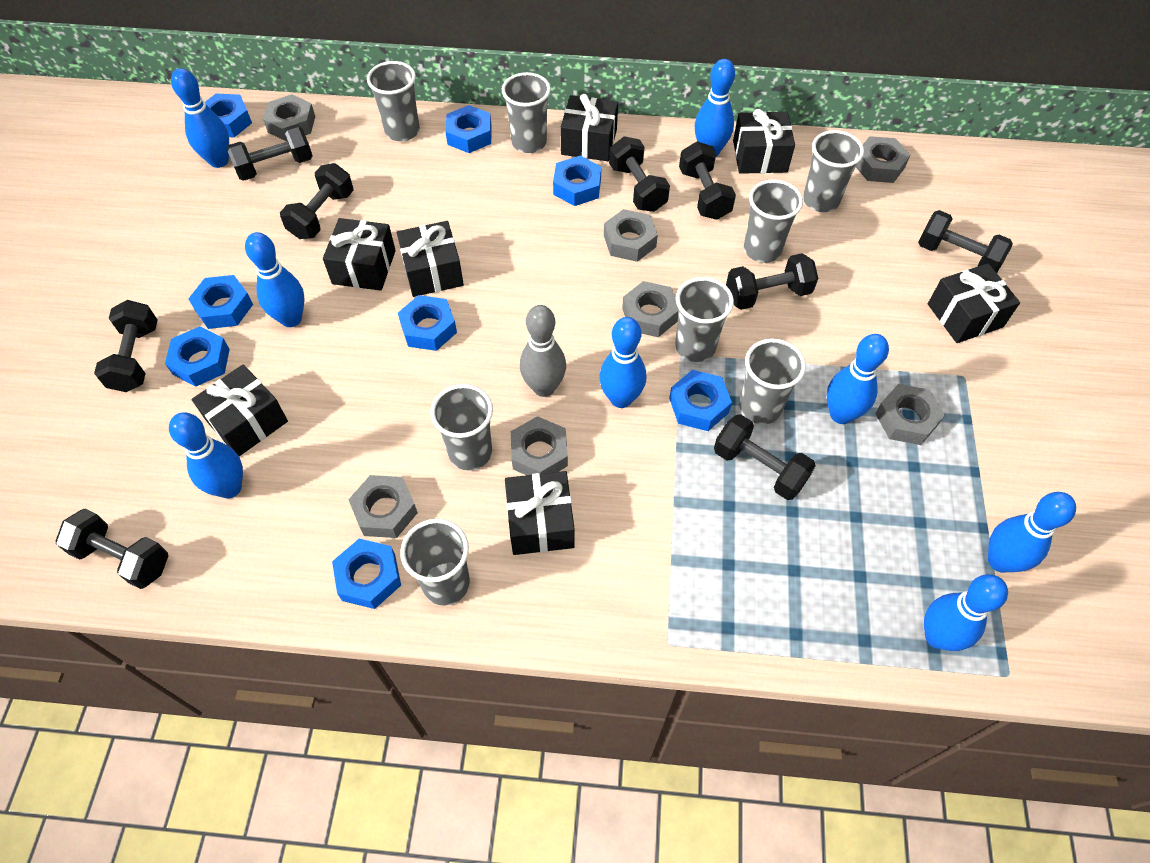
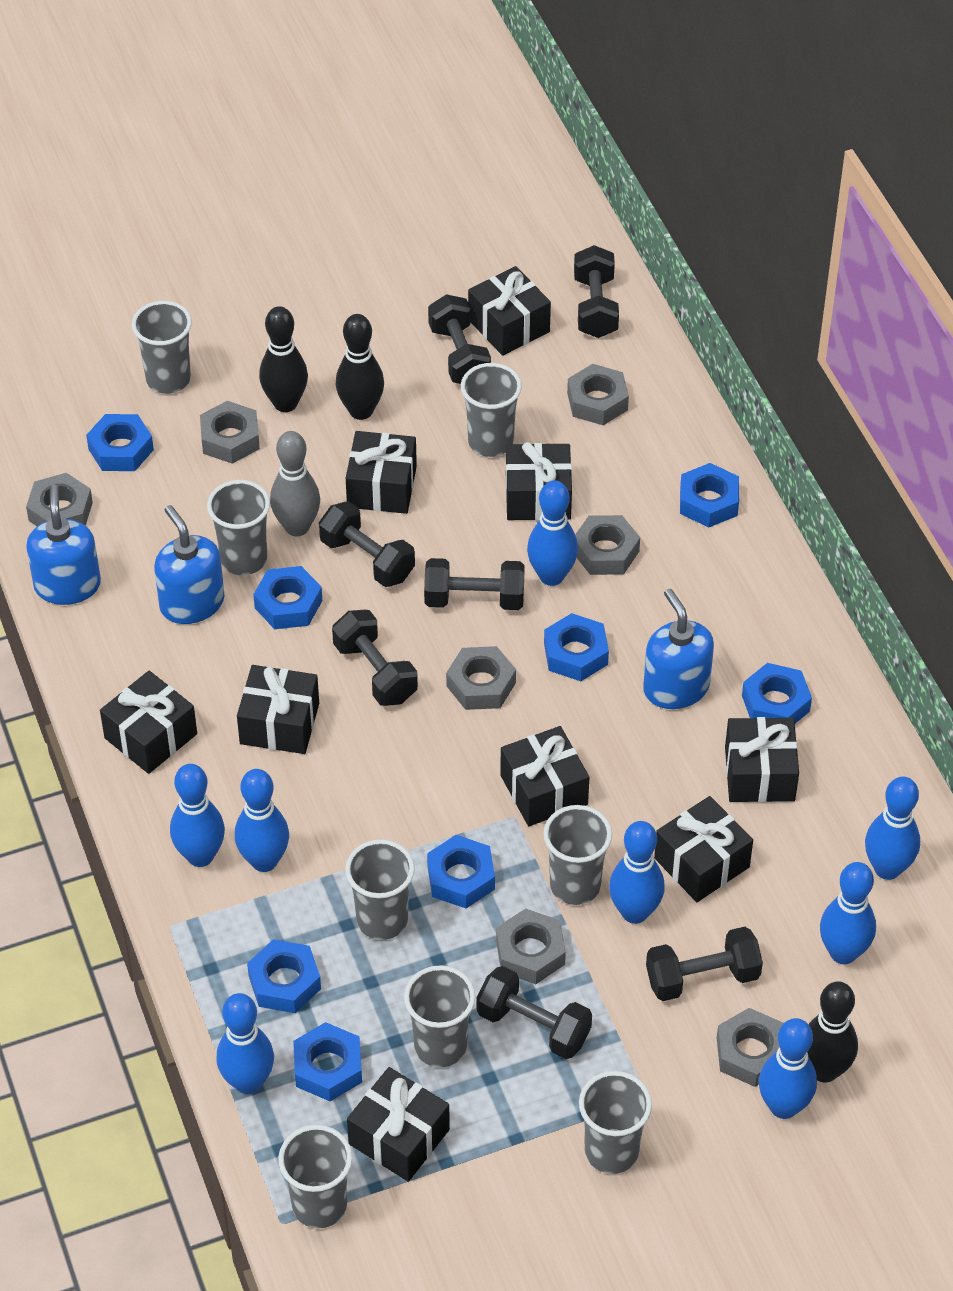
black bowling pin: none = 0 -> [259,306,308,412] [336,314,384,420] [807,981,858,1083] = 3
black dumbbell: [56,509,168,589] [94,300,158,392] [227,125,312,181] [280,163,353,239] [609,137,670,212] [679,141,736,220] [714,414,816,500] [726,253,818,310] [918,210,1013,273] = 9 -> [319,501,415,587] [332,610,418,706] [424,558,525,610] [428,294,491,384] [477,966,592,1059] [574,245,619,338] [646,927,763,1001] = 7
black gift: [192,364,288,456] [323,218,396,291] [397,221,464,297] [505,471,575,555] [560,94,618,161] [733,109,795,174] [928,263,1020,343] = 7 -> [100,671,197,774] [237,665,319,754] [346,431,417,514] [347,1067,450,1182] [468,266,551,356] [500,726,589,826] [506,442,572,520] [654,796,753,902] [725,717,799,802] = 9
blue soap dispenser: none = 0 -> [26,484,101,605] [154,505,224,624] [643,589,714,709] = 3

